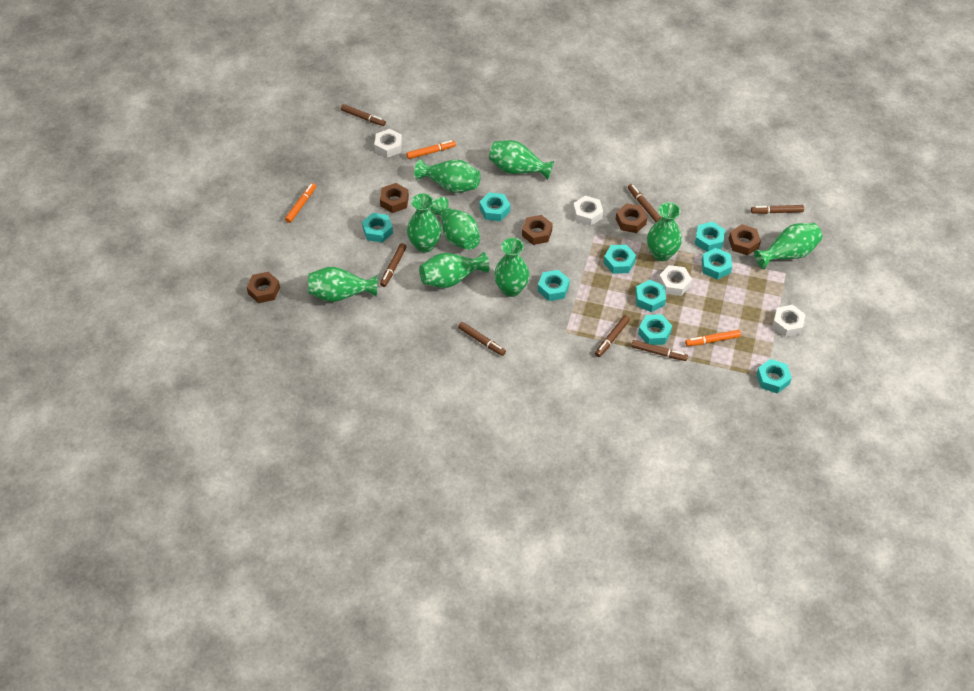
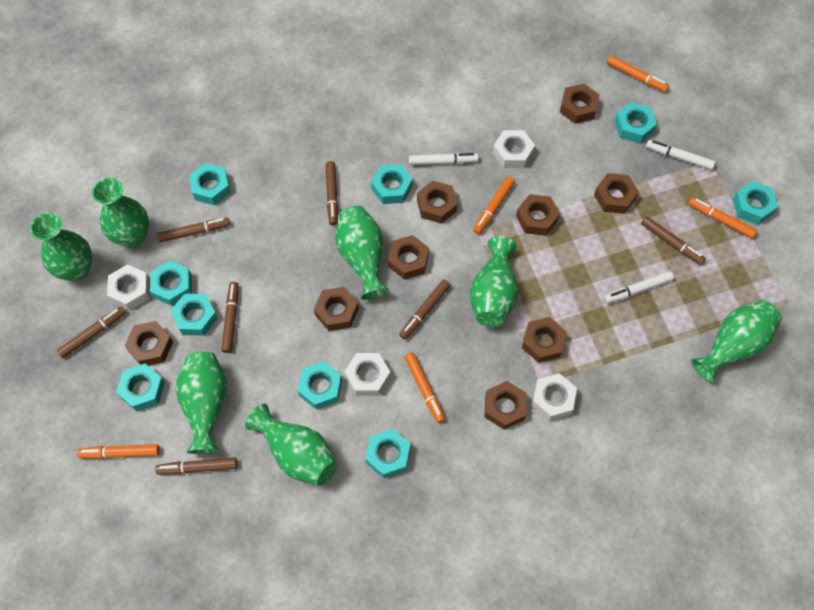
brown nut: [246,272,280,303] [380,183,409,213] [522,215,553,245] [616,203,647,233] [729,224,761,256] = 5 -> [124,321,173,365] [314,287,359,331] [388,235,429,280] [417,181,458,224] [484,381,527,430] [516,194,560,236] [522,317,566,363] [560,84,599,124] [594,173,639,214] = 9
green vase: [308,267,377,302] [407,193,442,253] [414,159,480,193] [419,252,490,288] [430,197,480,250] [488,140,554,180] [494,238,530,297] [647,202,682,261] [754,223,823,269] = 9 -> [30,212,92,281] [92,178,149,248] [176,352,227,454] [245,404,337,486] [336,206,389,300] [470,236,518,327] [691,300,782,383] = 7
orange marker: [285,183,316,223] [406,140,456,159] [685,330,741,346] = 3 -> [77,444,159,459] [404,353,445,423] [473,176,515,234] [607,55,669,92] [688,197,757,238] = 5
white marker: none = 0 -> [409,153,478,165] [604,271,674,304] [646,140,715,170] = 3

